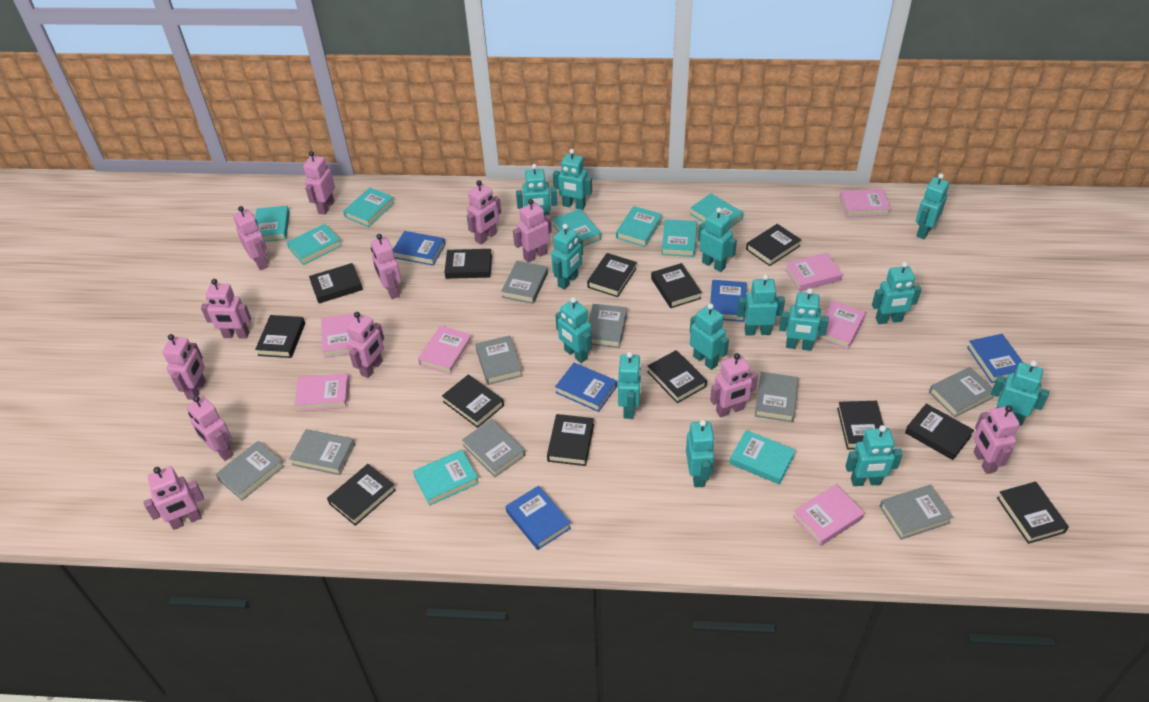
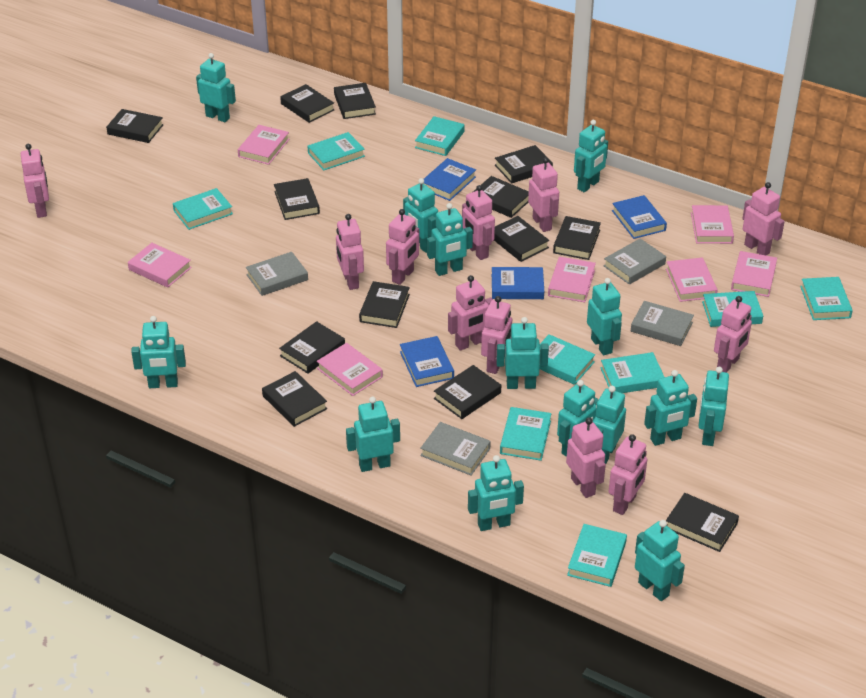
blue book: [393,231,446,266] [506,486,571,550] [555,363,617,412] [710,280,747,322] [967,334,1023,383] = 5 -> [400,336,454,387] [424,158,476,201] [492,267,544,299] [612,195,667,239] = 4
grey book: [215,441,285,501] [289,429,355,475] [462,419,525,477] [475,335,523,385] [501,261,548,304] [589,304,627,348] [755,372,798,422] [879,485,953,540] [929,367,994,418] = 9 -> [246,252,308,296] [420,422,491,475] [604,238,666,285] [631,301,694,346] = 4
pink robot: [143,466,204,530] [162,334,206,400] [186,396,233,461] [201,279,251,338] [233,206,268,270] [303,151,335,215] [346,312,384,378] [370,234,402,299] [467,180,501,244] [513,199,552,263] [710,353,758,417] [973,405,1020,474] = 12 -> [21,144,49,218] [336,214,364,290] [386,209,419,285] [448,275,493,351] [462,185,495,260] [481,296,512,374] [528,158,559,232] [566,417,606,498] [608,434,647,515] [714,296,752,372] [742,182,785,255] = 11

